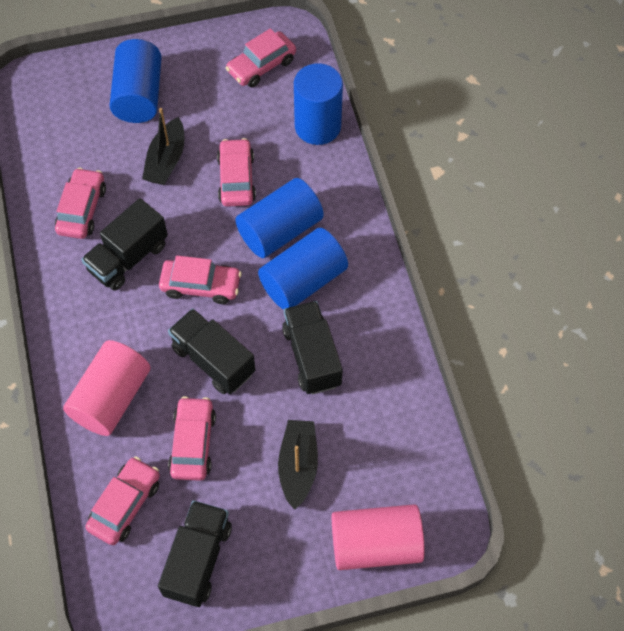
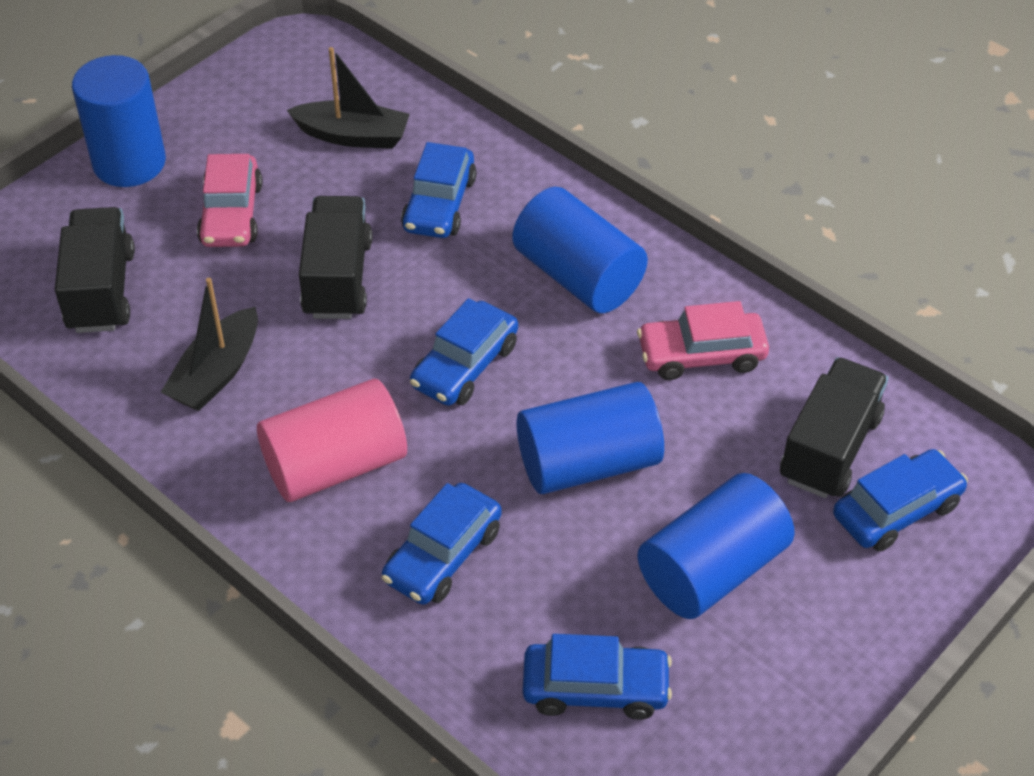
black truck: [81,198,168,291] [158,500,232,607] [168,308,255,394] [282,301,343,395] = 4 -> [55,207,135,333] [299,196,372,319] [780,357,888,498] = 3
blue car: none = 0 -> [382,483,502,605] [401,142,477,238] [410,298,518,406] [523,634,672,720] [833,449,968,552] = 5
pink car: [55,168,106,239] [85,457,160,545] [159,255,242,304] [168,396,216,481] [217,138,256,207] [226,28,296,87] = 6 -> [197,154,262,247] [637,301,769,380] = 2
pink cylinder: [63,340,150,436] [332,504,425,570] = 2 -> [257,379,407,502] = 1

